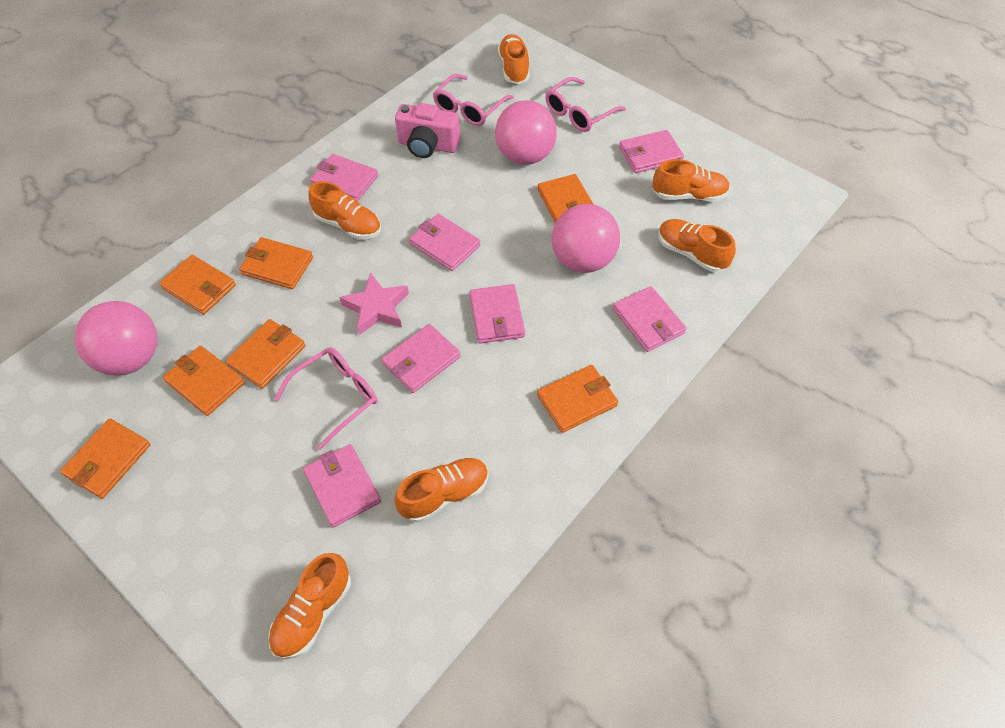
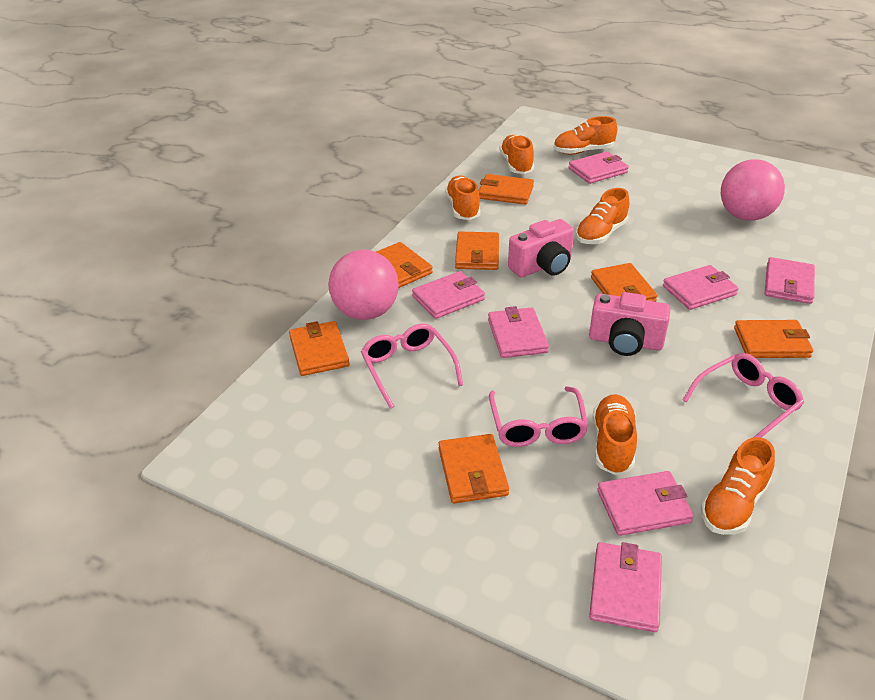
pink ball: [74,301,158,376] [495,100,557,165] [552,204,620,273] = 3 -> [328,250,399,320] [721,159,785,221] = 2
pink camera: [395,103,460,158] = 1 -> [508,219,574,277] [589,292,670,356] = 2
pink star: [339,273,409,335] = 1 -> none = 0

